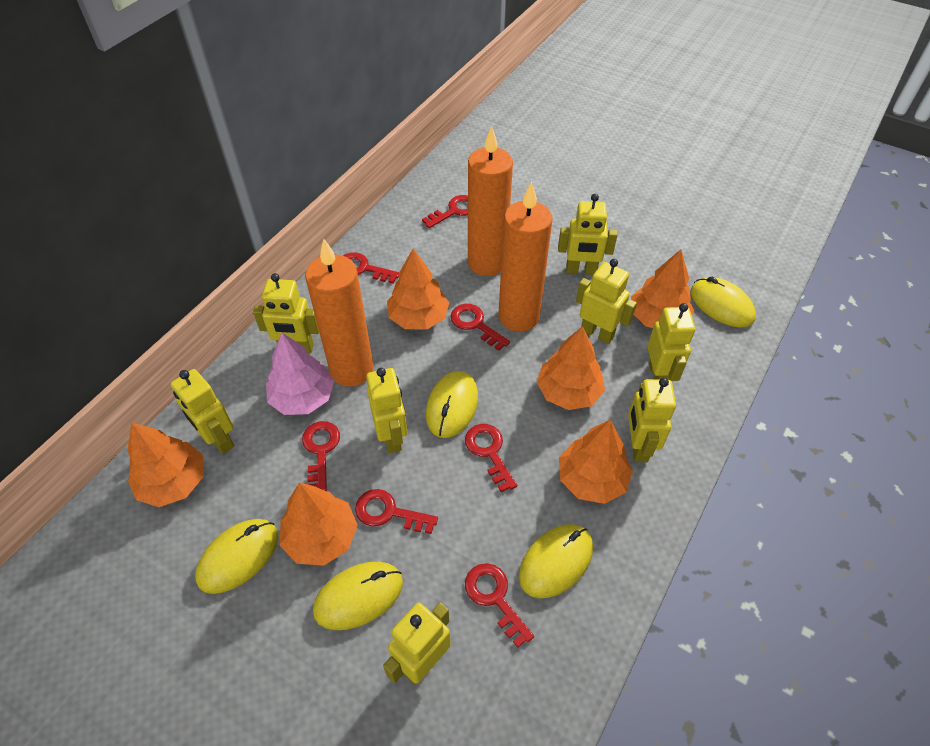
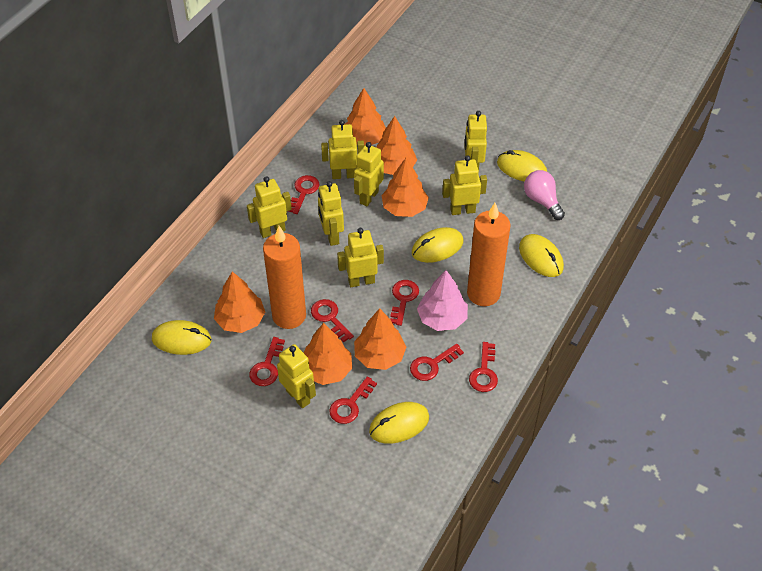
orange candle: [305,239,374,386] [468,126,513,276] [499,182,553,332] = 3 -> [263,226,306,329] [467,203,511,306] = 2
pink light bulb: none = 0 -> [524,170,565,220] = 1

